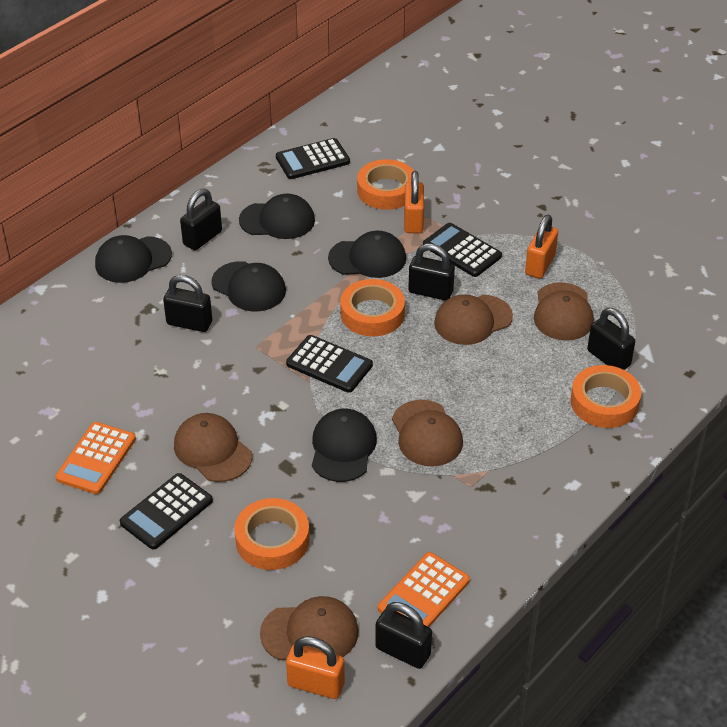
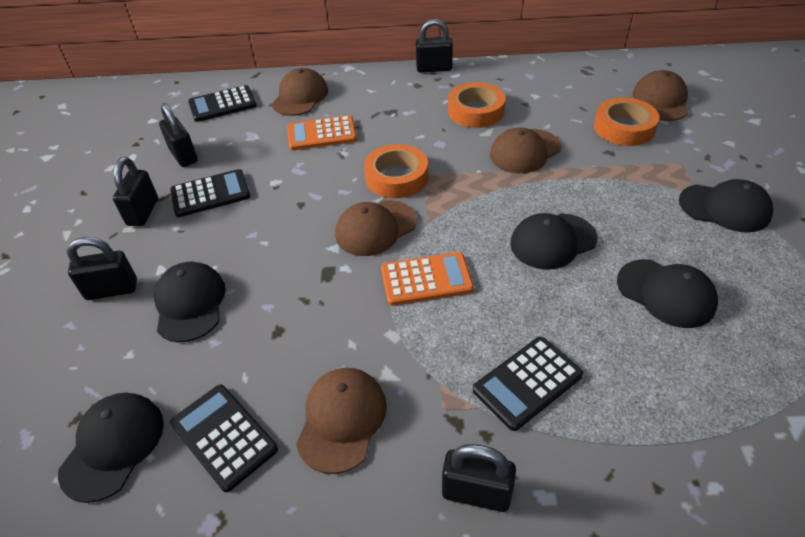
orange padlock: [286,636,345,699] [404,171,424,233] [525,215,558,279] = 3 -> none = 0
orange tape: [234,498,310,570] [340,279,405,336] [357,159,414,210] [570,365,641,428] = 4 -> [364,144,428,198] [448,82,506,128] [594,98,659,146] = 3

